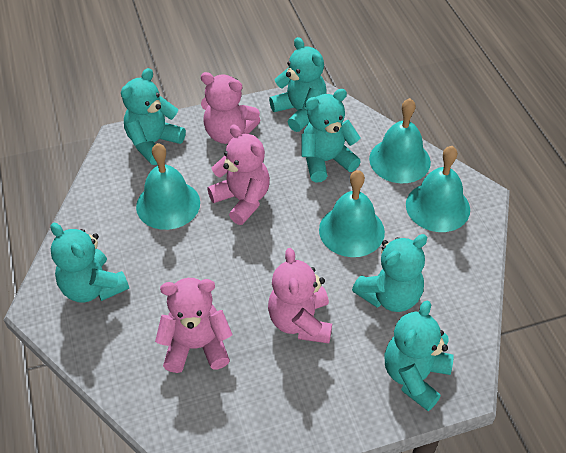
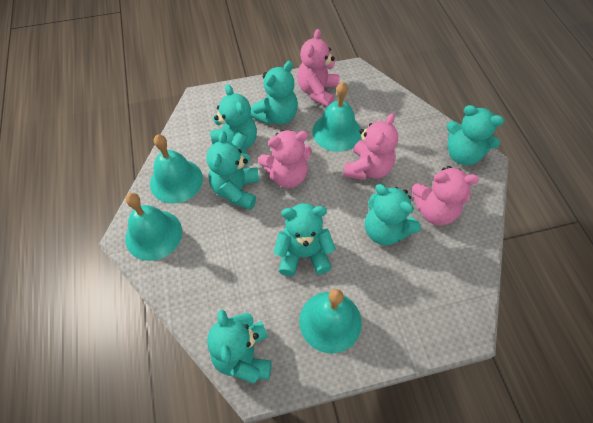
turquoise teddy bear: [50,223,129,303] [121,68,186,165] [269,37,327,132] [301,89,361,183] [352,234,427,312] [384,301,454,411] = 6 -> [206,131,259,210] [207,310,272,383] [210,84,257,154] [250,61,298,124] [274,203,336,276] [365,184,421,245] [447,105,504,165] = 7

